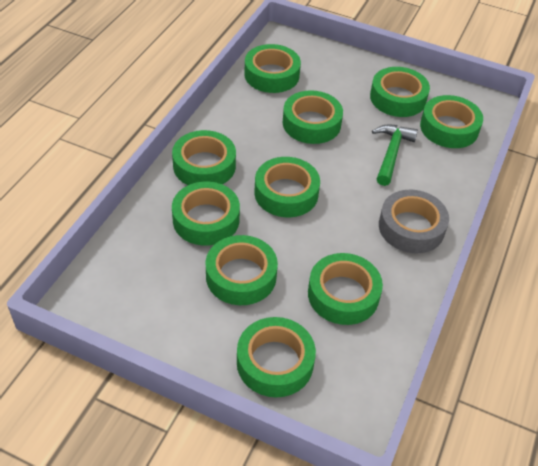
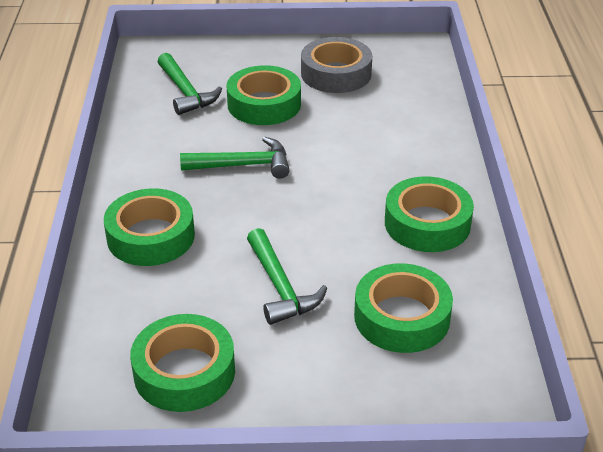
green hammer: [372,125,418,186] = 1 -> [158,53,222,115] [180,137,290,179] [247,228,327,325] = 3
green tape: [172,130,236,185] [172,182,240,246] [206,235,278,305] [237,317,316,397] [244,44,301,93] [255,157,320,217] [283,90,343,144] [308,253,383,325] [370,67,430,117] [420,95,483,148] = 10 -> [104,188,195,266] [130,314,235,412] [226,65,301,125] [354,263,453,353] [385,176,474,252] = 5

